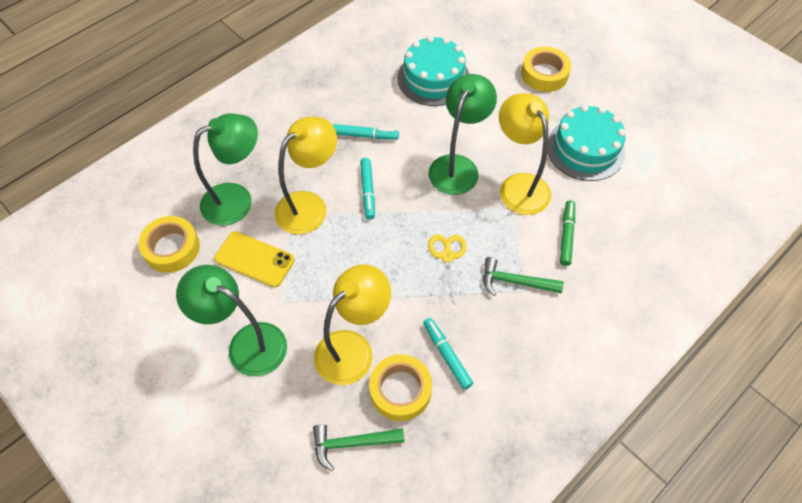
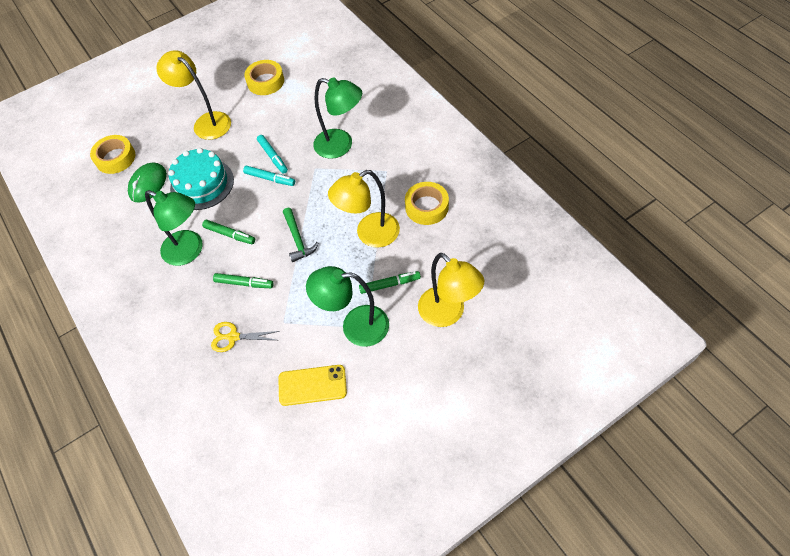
green hammer: [313,424,405,471] [483,257,564,296] = 2 -> [283,208,319,262] = 1
green marker: [560,200,575,266] = 1 -> [202,220,255,244] [213,273,274,288] [359,271,421,294] = 3
green mouse: none = 0 -> [128,162,167,202] = 1
turquoise cake: [398,36,469,106] [547,105,626,181] = 2 -> [168,148,234,210] = 1
turquoise marker: [333,124,399,140] [360,158,375,220] [423,318,473,390] = 3 -> [243,166,295,186] [257,135,288,174] = 2

